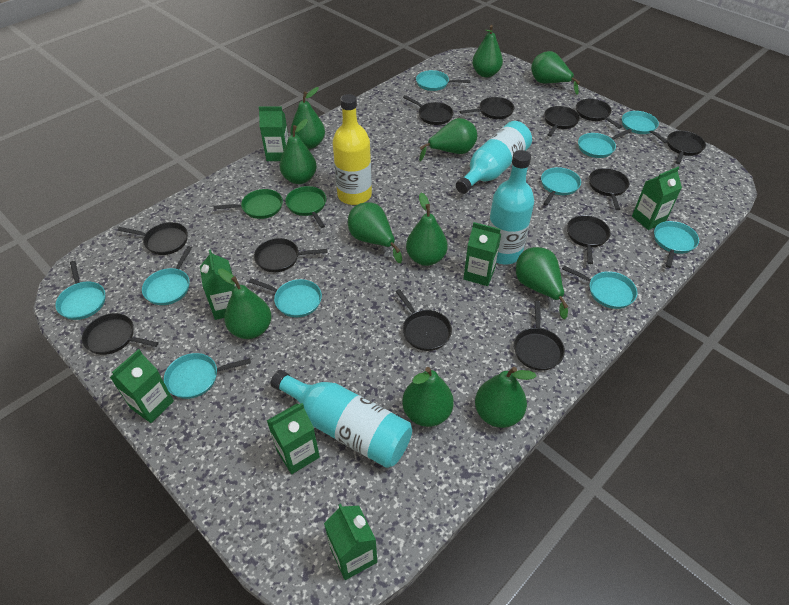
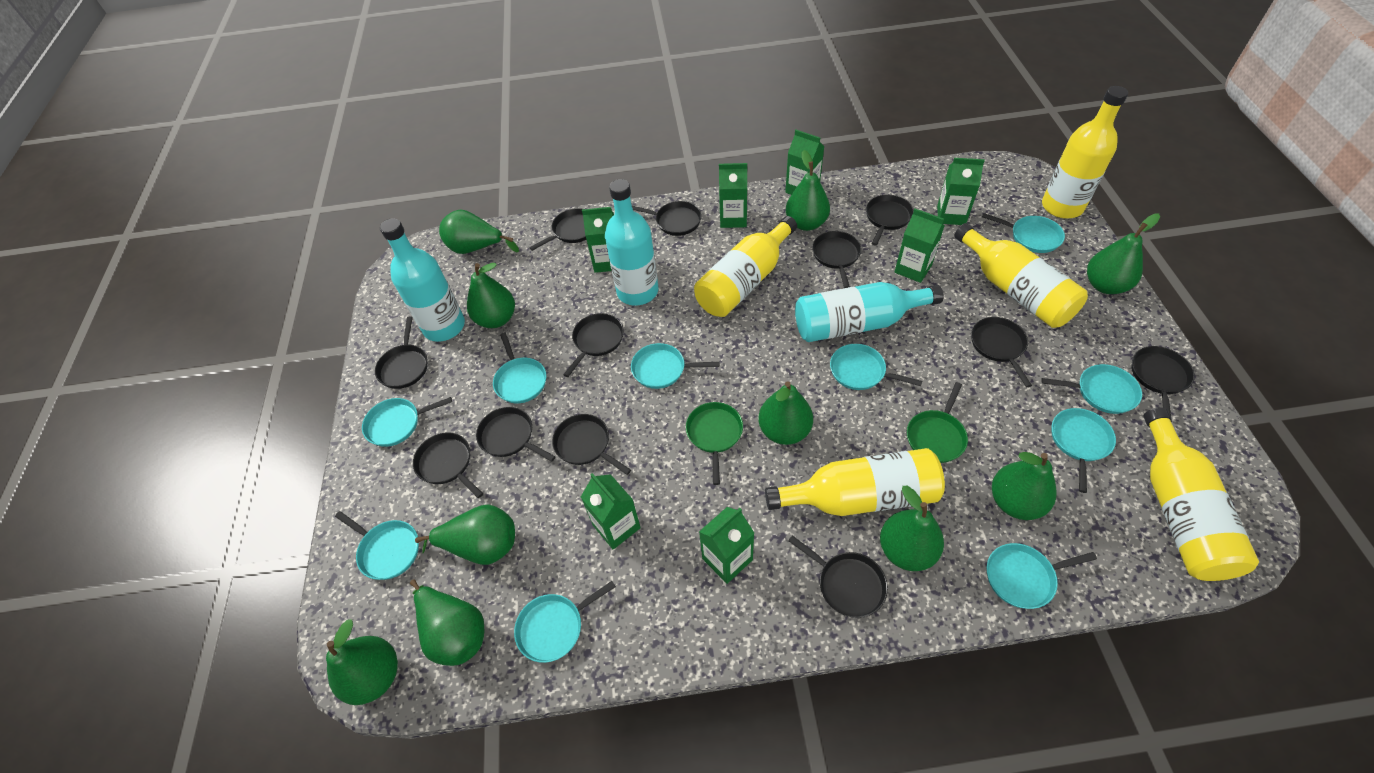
green pear: [218,269,272,339] [279,119,317,184] [290,87,325,149] [348,202,402,263] [402,367,454,427] [406,193,448,266] [419,118,477,161] [472,25,503,77] [475,367,537,428] [516,247,568,319] [531,51,580,95] = 11 -> [326,619,398,705] [410,580,485,666] [415,505,515,565] [439,210,519,254] [467,263,515,328] [759,381,813,445] [786,150,830,231] [880,486,944,571] [992,452,1056,520] [1087,214,1160,294] = 10
yellow bottle: [333,94,372,205] = 1 -> [694,216,797,317] [765,448,945,516] [954,223,1088,328] [1042,86,1128,219] [1143,407,1259,581] = 5

